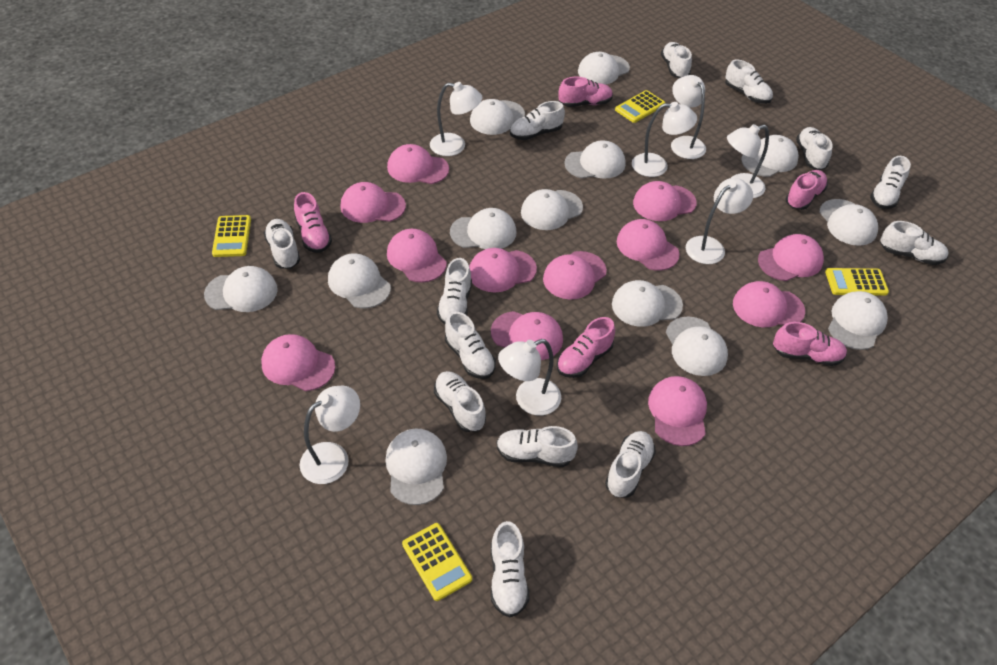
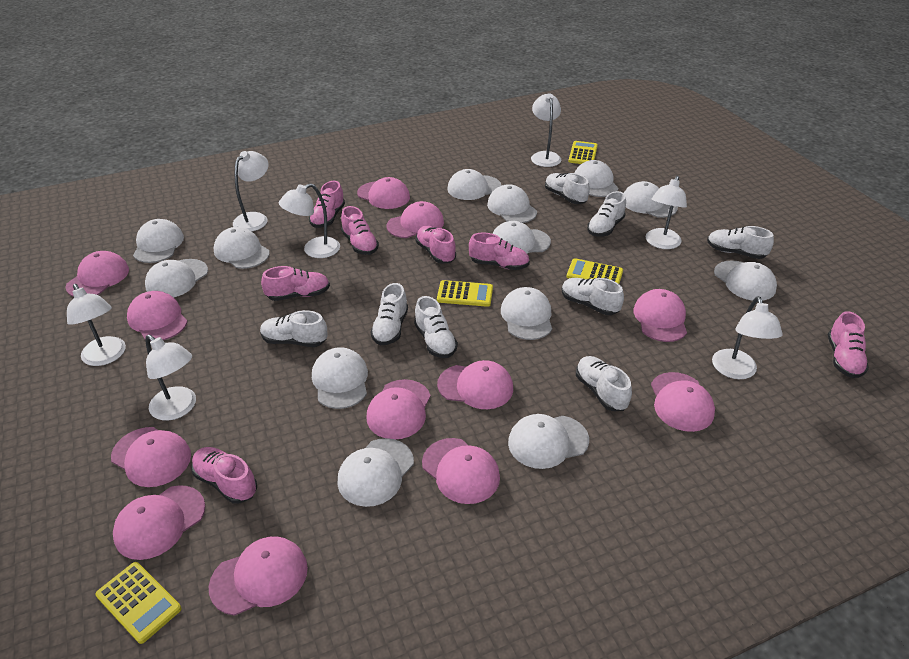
pink shoe: [294,192,332,253] [557,317,615,378] [559,76,613,107] [773,322,847,366] [785,170,828,210] = 5 -> [191,447,257,504] [261,266,330,301] [309,181,345,228] [341,206,379,255] [415,226,456,264] [469,232,530,270] [828,311,869,378] = 7
white shoe: [264,219,300,269] [434,371,486,432] [437,258,472,324] [445,312,496,379] [491,521,529,617] [496,426,578,467] [510,101,565,140] [605,431,656,498] [661,42,692,78] [725,59,773,104] [796,127,833,170] [870,156,911,209] [880,221,949,265] = 13 -> [260,310,328,347] [370,283,408,345] [414,296,458,358] [545,173,590,204] [562,278,624,315] [576,356,632,411] [587,191,626,236] [707,226,774,259] = 8

